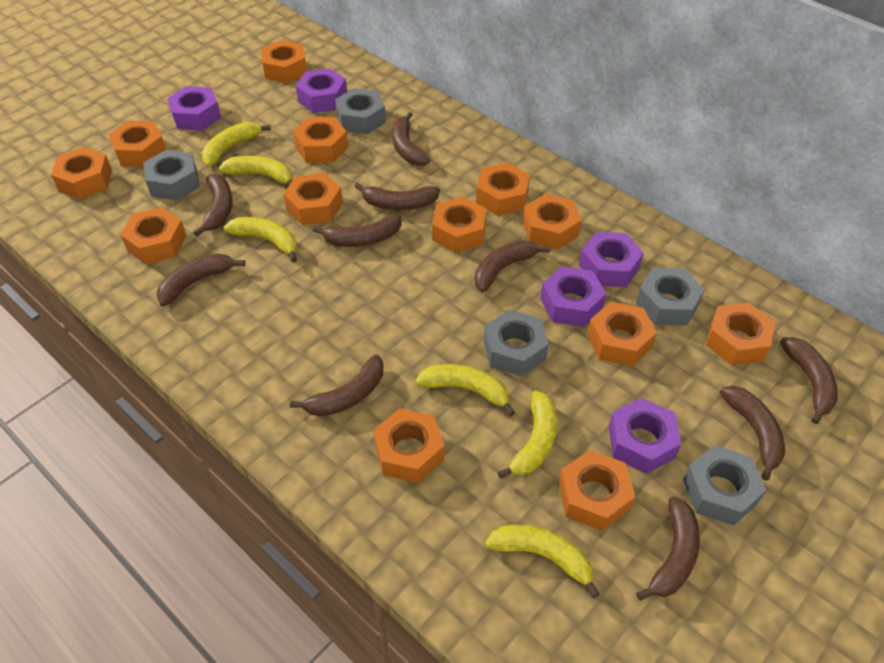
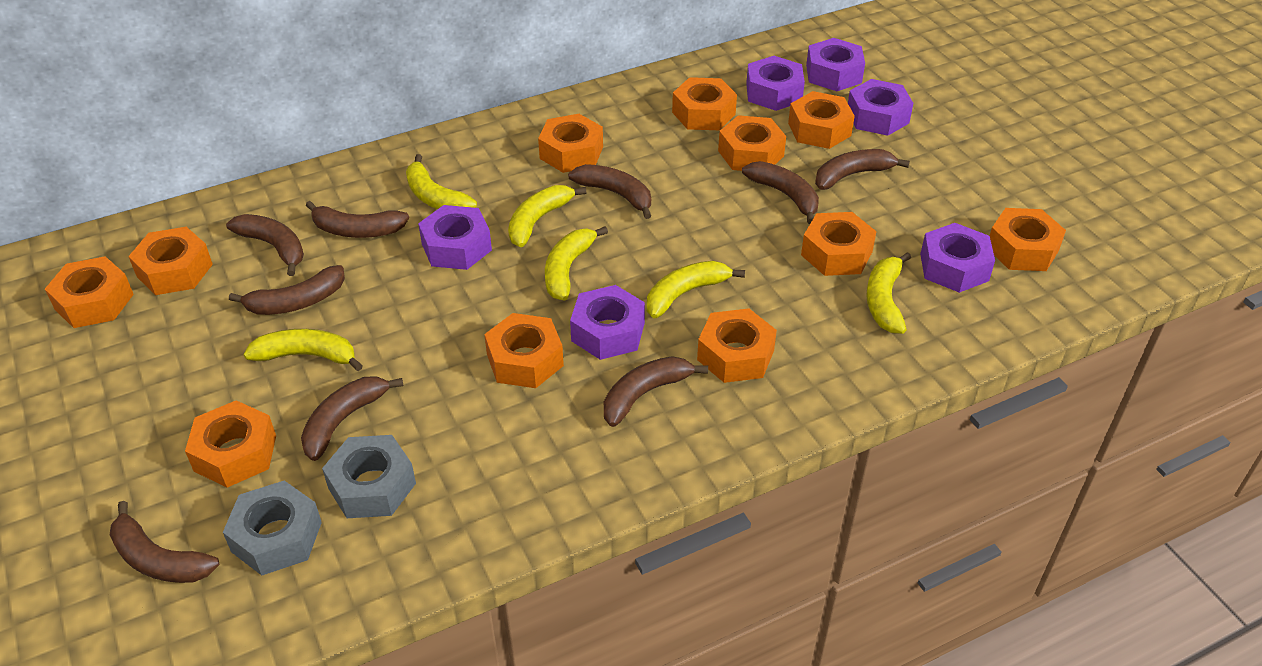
brown banana: [156,254,245,306] [193,174,233,236] [290,355,383,416] [313,214,401,247] [355,183,440,210] [392,112,430,166] [475,240,550,292] [636,496,700,601] [720,386,785,481] [780,337,838,424] = 10 -> [110,501,219,583] [226,214,304,276] [229,265,345,315] [301,376,403,461] [306,201,409,238] [568,164,651,219] [604,356,708,427] [742,161,819,224] [815,149,910,190] = 9
grey nut: [143,149,200,201] [335,88,386,134] [484,310,549,376] [636,268,705,326] [683,445,767,525] = 5 -> [223,480,322,576] [322,435,416,518] = 2
orange nut: [51,147,112,199] [108,121,166,167] [120,207,186,264] [261,40,307,83] [283,173,343,225] [293,117,348,163] [373,408,444,483] [432,196,486,253] [476,163,530,216] [523,194,581,250] [559,450,635,531] [587,302,657,366] [706,302,775,365] = 13 -> [45,256,134,328] [128,227,213,295] [185,400,276,488] [484,313,564,388] [538,114,603,173] [672,77,737,130] [697,308,777,383] [718,115,786,171] [788,91,855,149] [801,212,877,276] [990,208,1066,271] = 11
purple nut: [167,86,221,131] [296,68,347,113] [540,266,606,327] [579,232,644,287] [609,398,681,474] = 5 -> [418,205,492,270] [570,285,645,360] [746,56,805,111] [806,38,865,91] [848,79,913,136] [920,223,995,293] = 6

